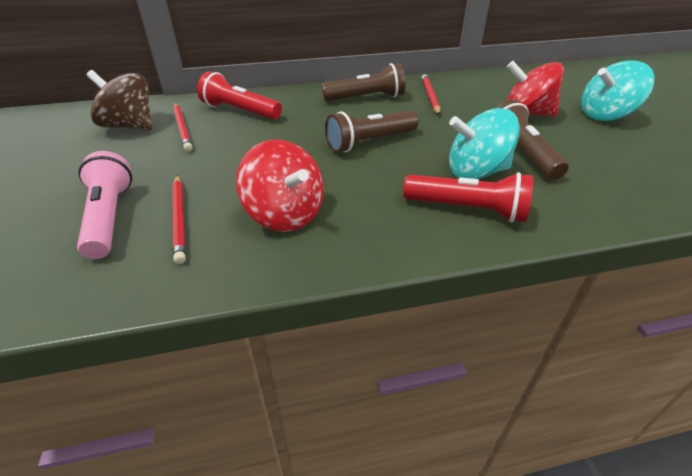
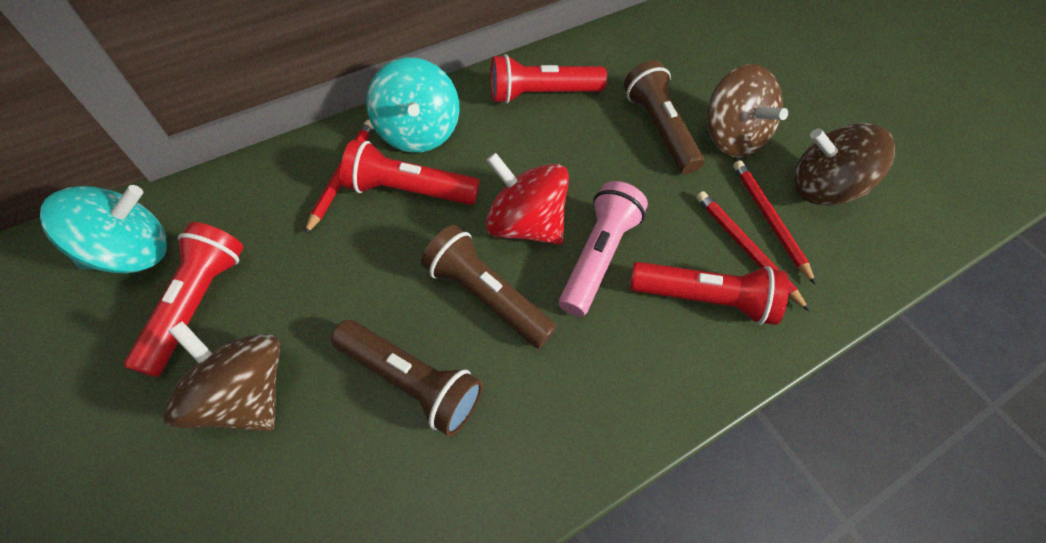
brown spinning top: [86,70,153,130] = 1 -> [163,321,280,431] [707,64,788,157] [794,123,895,206] = 3
red flashlight: [197,71,282,120] [403,172,534,223] = 2 -> [124,222,244,377] [341,140,479,205] [491,54,607,104] [630,262,789,325] = 4
red spinning top: [236,140,324,232] [507,61,564,116] = 2 -> [485,153,569,245] = 1

